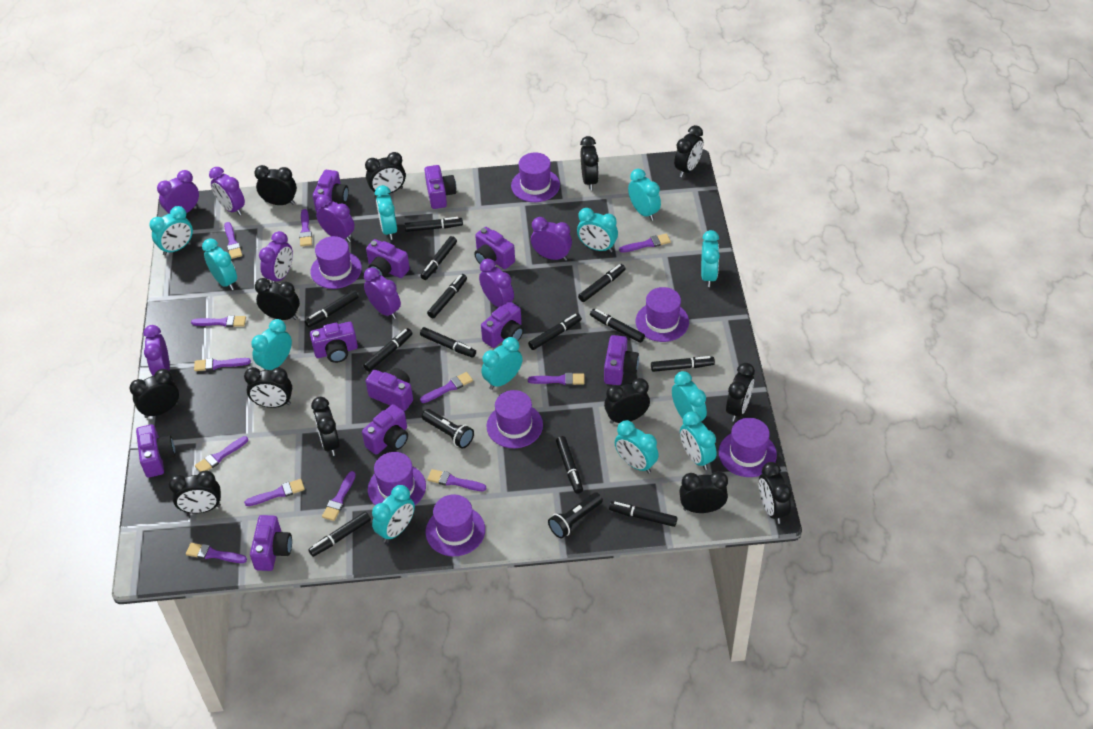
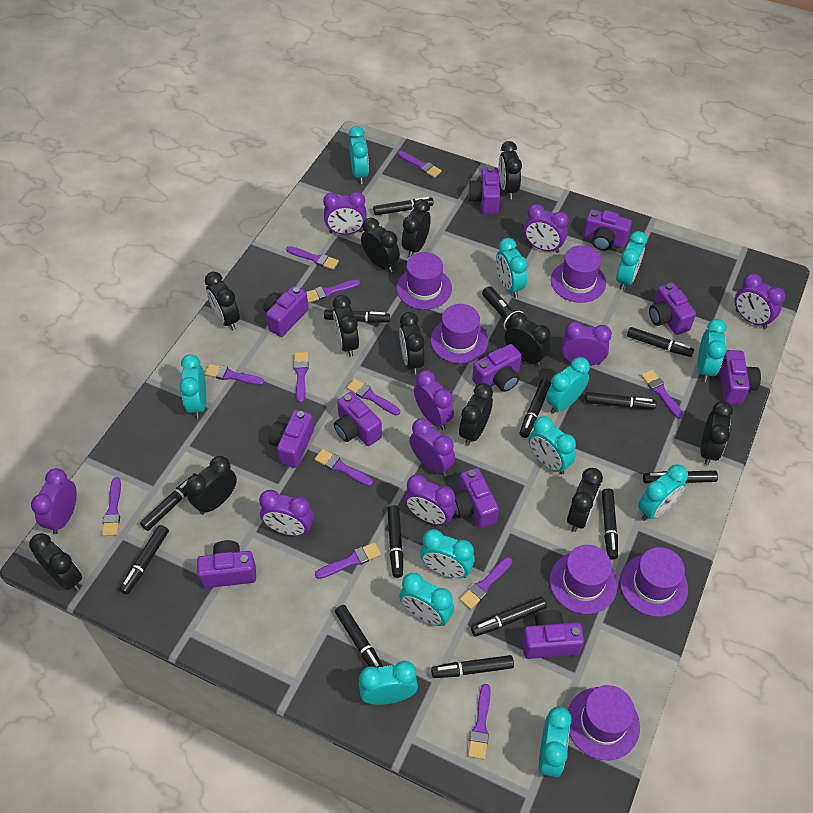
black clock: [129,369,179,418] [168,471,221,514] [244,367,292,408] [254,165,297,205] [255,278,300,320] [311,397,340,456] [365,152,406,196] [580,136,599,190] [604,378,650,424] [674,125,703,177] [679,471,728,513] [726,363,755,422] [759,462,792,524] = 13 -> [29,533,82,591] [186,456,237,515] [205,272,240,330] [333,295,359,357] [361,218,400,273] [399,312,425,375] [402,199,431,257] [459,383,493,445] [499,141,522,199] [505,312,550,366] [567,468,603,532] [700,401,733,465] = 12
black flashlight: [422,409,474,448] [548,492,603,538] = 2 -> [482,286,524,330] = 1
purple clock: [143,325,170,376] [157,170,199,214] [209,167,245,216] [259,231,293,283] [316,195,355,242] [364,268,401,319] [479,259,514,308] [531,217,572,261] = 8 -> [31,468,77,534] [259,490,314,536] [323,192,367,235] [404,474,457,526] [409,418,455,476] [414,370,454,430] [524,204,569,253] [561,322,612,366] [735,273,785,329] = 9
purple hat: [310,236,362,289] [368,452,426,505] [426,494,485,556] [486,390,543,448] [511,152,560,202] [636,287,689,342] [719,418,777,477] = 7 -> [397,252,452,310] [431,304,488,363] [550,545,618,614] [551,245,606,303] [568,685,640,760] [620,547,688,617] = 6

